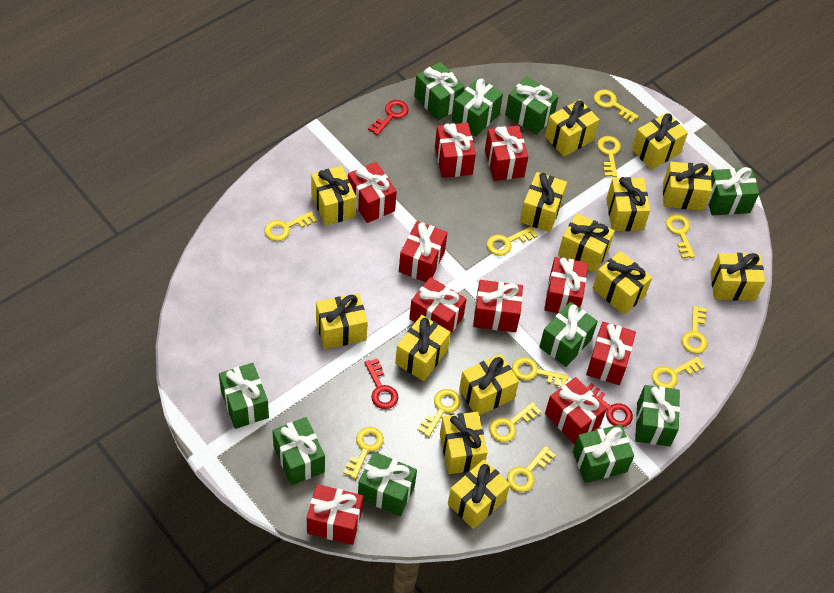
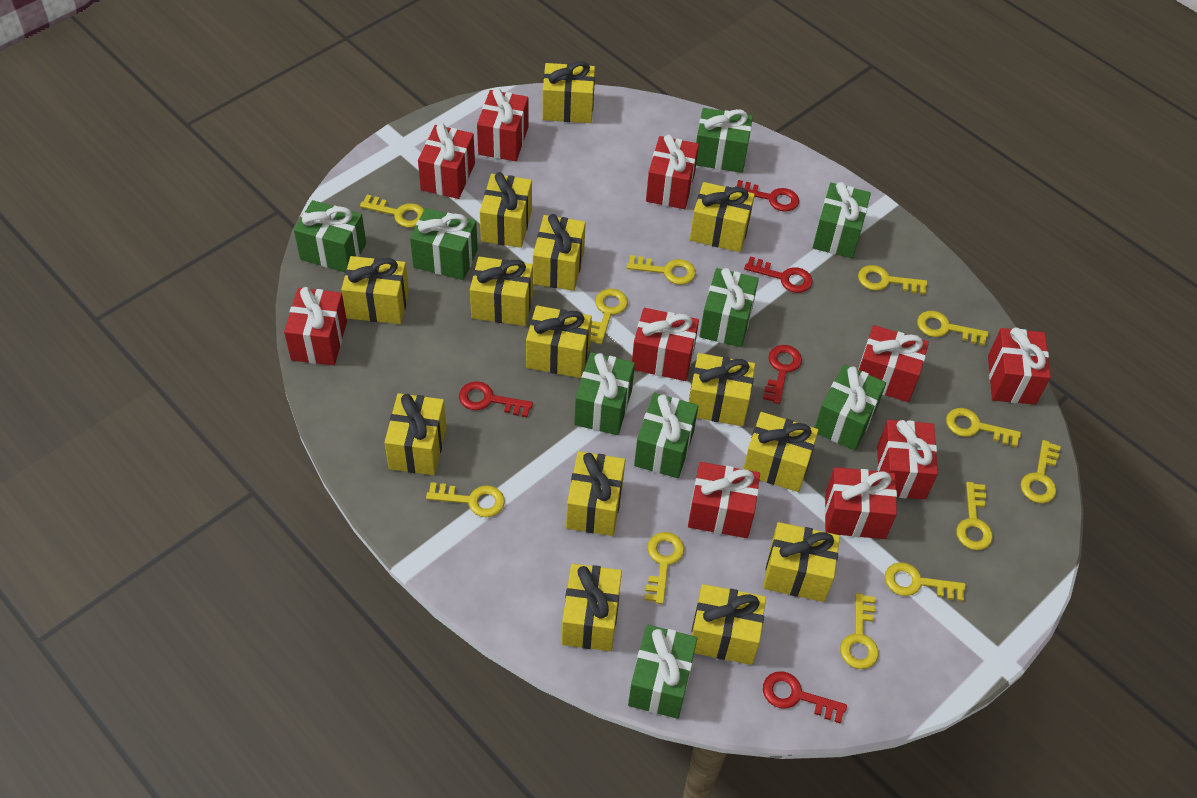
green gift: [219,363,269,429] [272,417,325,485] [358,451,417,516] [414,62,465,121] [452,78,503,137] [505,77,559,135] [539,302,598,367] [573,424,634,483] [635,385,680,446] [707,167,759,215] = 10 -> [294,200,366,272] [410,208,478,280] [574,352,635,435] [628,625,698,719] [634,393,698,478] [696,108,753,173] [700,268,759,347] [813,182,871,258] [815,364,886,451] = 9
red key: [365,358,398,409] [368,100,409,136] [587,383,633,427] = 3 -> [459,381,533,417] [737,180,799,212] [744,256,812,293] [763,345,802,404] [763,671,847,724] = 5

